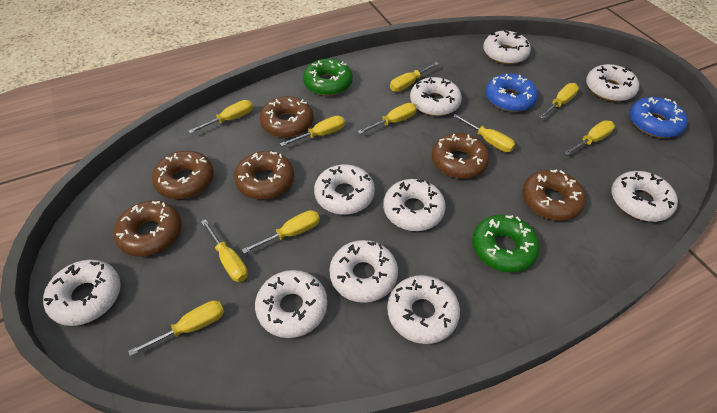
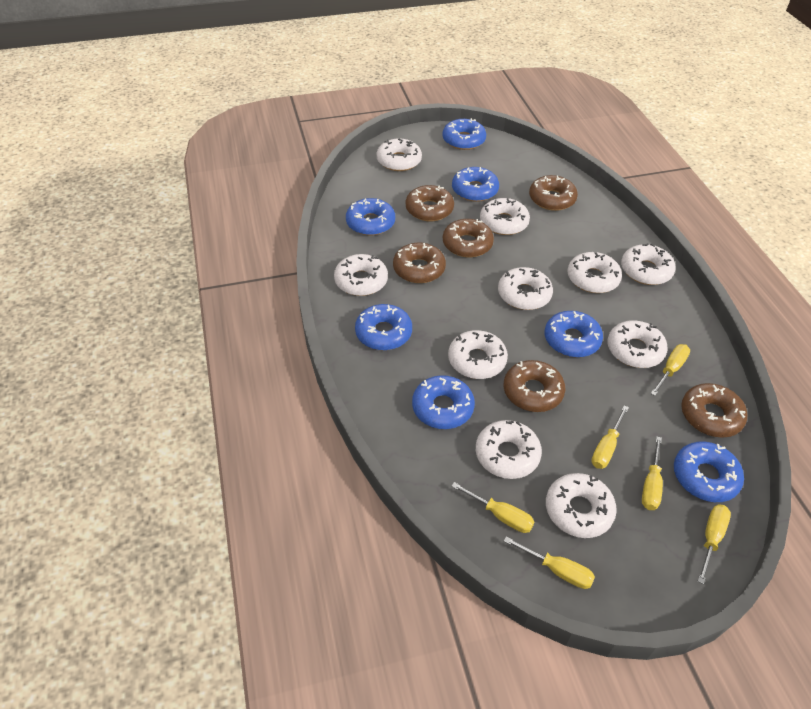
blue donut: [486,74,538,112] [629,97,688,138] = 2 -> [346,198,395,235] [355,304,412,350] [412,375,475,429] [442,118,486,150] [452,167,499,202] [545,311,603,357] [674,441,744,502] = 7
green donut: [303,59,353,96] [472,215,540,272] = 2 -> none = 0
yellow screwdriver: [128,300,224,356] [189,100,253,134] [201,219,248,282] [242,210,320,254] [280,116,345,147] [357,103,417,134] [390,62,439,92] [453,114,515,152] [539,83,579,119] [564,120,615,155] = 10 -> [451,482,534,533] [504,536,595,589] [591,405,629,469] [642,436,663,510] [650,344,690,396] [697,504,731,584] = 6

